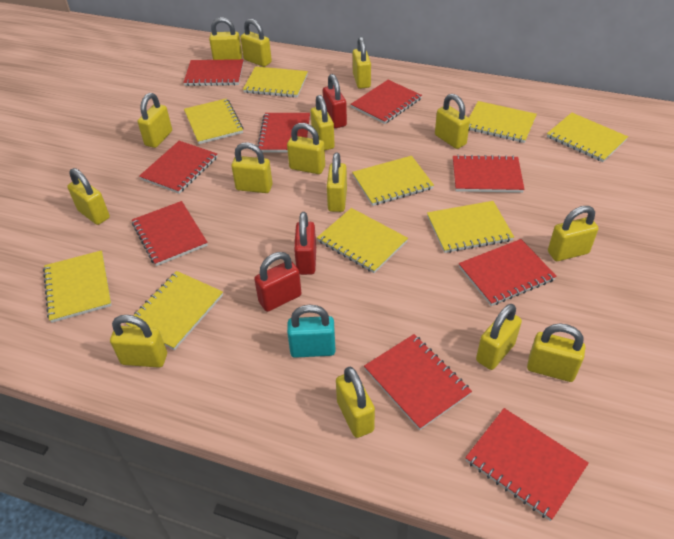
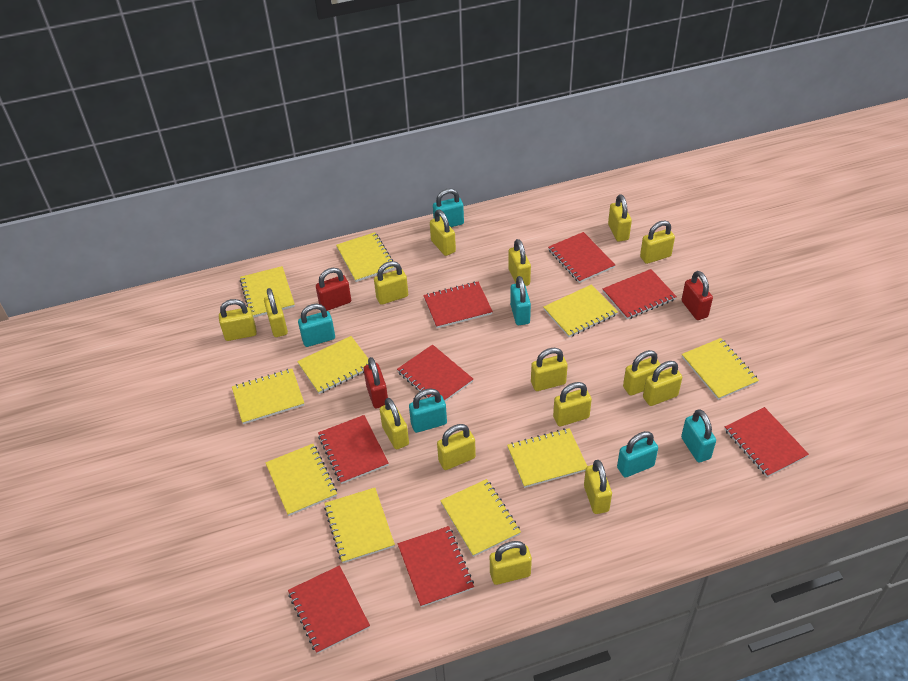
red notebook: [132,201,208,266] [139,141,217,194] [183,59,244,86] [257,113,310,153] [351,80,422,124] [364,334,472,430] [453,155,525,193] [459,239,557,306] [465,408,589,521] = 9 -> [288,565,370,654] [318,415,389,484] [397,345,473,402] [398,526,474,607] [423,281,493,328] [548,232,615,283] [603,269,677,319] [724,407,809,477] = 8
turquoise padlock: [287,305,336,358] = 1 -> [298,304,335,347] [409,388,447,433] [433,188,464,227] [510,276,531,325] [617,431,658,478] [681,409,716,462] = 6
yellow notebook: [43,250,112,323] [126,271,223,350] [184,98,243,144] [243,66,308,98] [317,208,408,273] [352,156,434,206] [427,201,514,253] [469,101,537,143] [547,113,628,162] = 9 -> [232,369,304,424] [240,266,295,318] [265,444,337,516] [297,336,368,394] [324,488,395,563] [336,232,395,282] [440,479,521,557] [507,428,587,488] [544,284,618,337] [682,338,759,400] = 10

